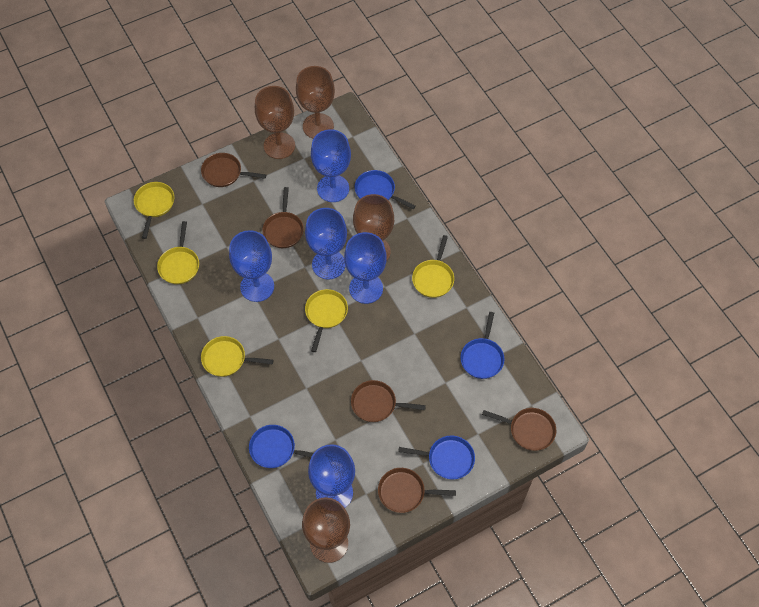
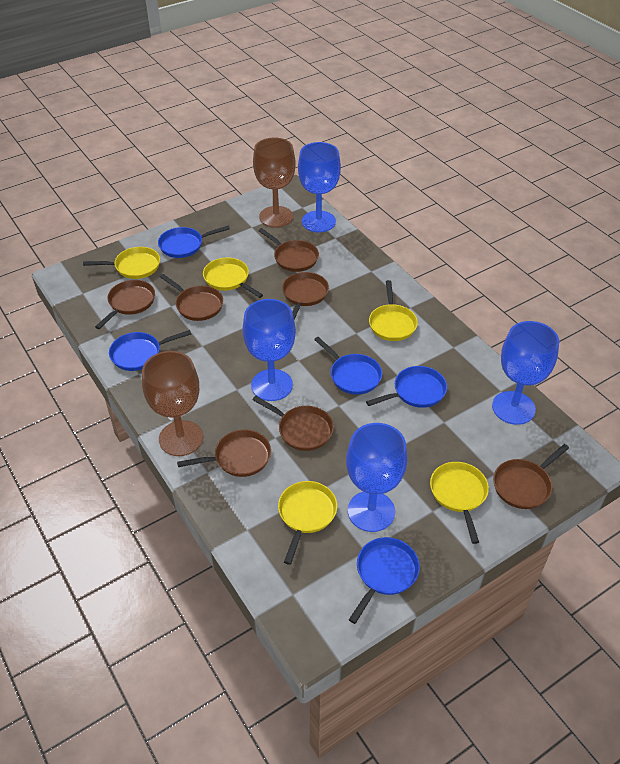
blue goblet: [229,230,274,302] [305,208,347,280] [308,444,355,508] [311,129,351,202] [344,232,387,304] = 5 -> [243,299,296,401] [298,142,341,233] [346,423,407,532] [492,321,559,425] = 4
blue pan: [249,425,314,468] [355,170,416,209] [398,436,475,480] [460,312,504,379] = 4 -> [109,330,191,371] [158,226,230,258] [314,337,382,395] [349,537,420,624] [366,366,447,408] = 5
brown goblet: [255,86,295,159] [296,66,335,139] [302,497,350,563] [353,194,394,260] = 4 -> [142,351,203,456] [253,137,296,228] = 2
brown pan: [201,153,266,187] [262,187,304,248] [351,380,426,422] [378,468,456,513] [482,408,556,451] = 5 -> [95,280,155,329] [160,274,223,321] [177,430,271,477] [253,396,334,451] [258,228,319,272] [282,272,329,320] [493,444,569,509] = 7

